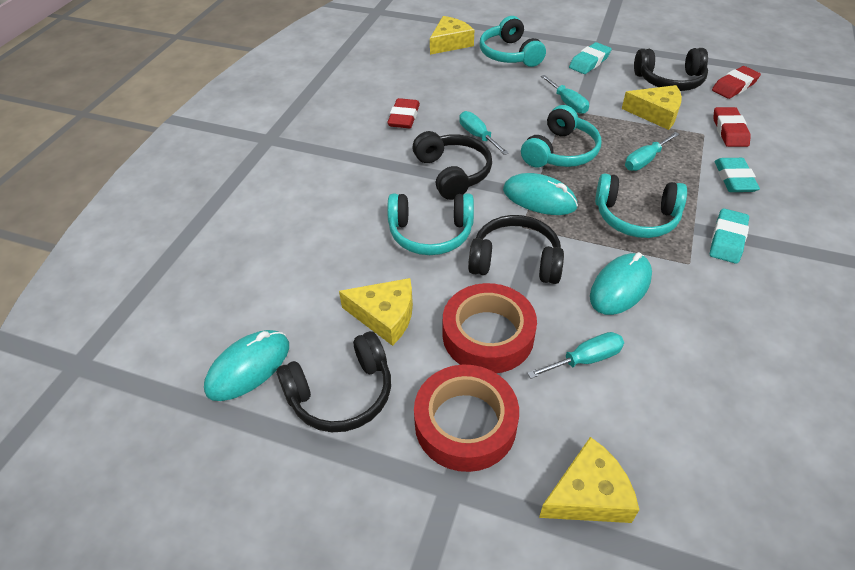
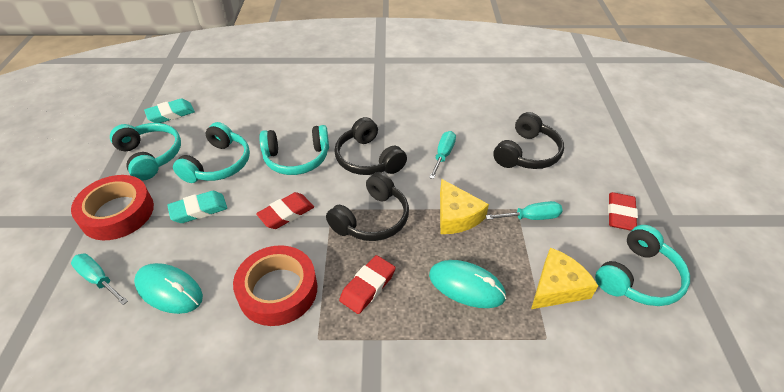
black headphones: [276,331,391,432] [412,131,492,200] [468,215,564,284] [634,48,708,91] = 4 -> [326,172,409,241] [335,117,407,175] [493,112,564,169] = 3
turquoise eraser: [569,42,612,74] [710,208,749,264] [714,158,760,192] = 3 -> [144,99,195,123] [167,191,227,223] = 2
turquoise mouse: [204,330,289,401] [503,173,578,215] [590,252,652,315] = 3 -> [134,263,203,314] [429,260,506,308] = 2
turquoise screwdriver: [459,111,509,155] [527,332,624,378] [541,75,589,114] [625,132,679,171] = 4 -> [71,253,128,305] [429,131,456,179] [486,201,563,220] = 3
yellow cheese: [339,278,413,346] [430,16,474,55] [539,437,639,523] [622,85,682,130] = 4 -> [440,179,489,234] [531,247,598,309] = 2

